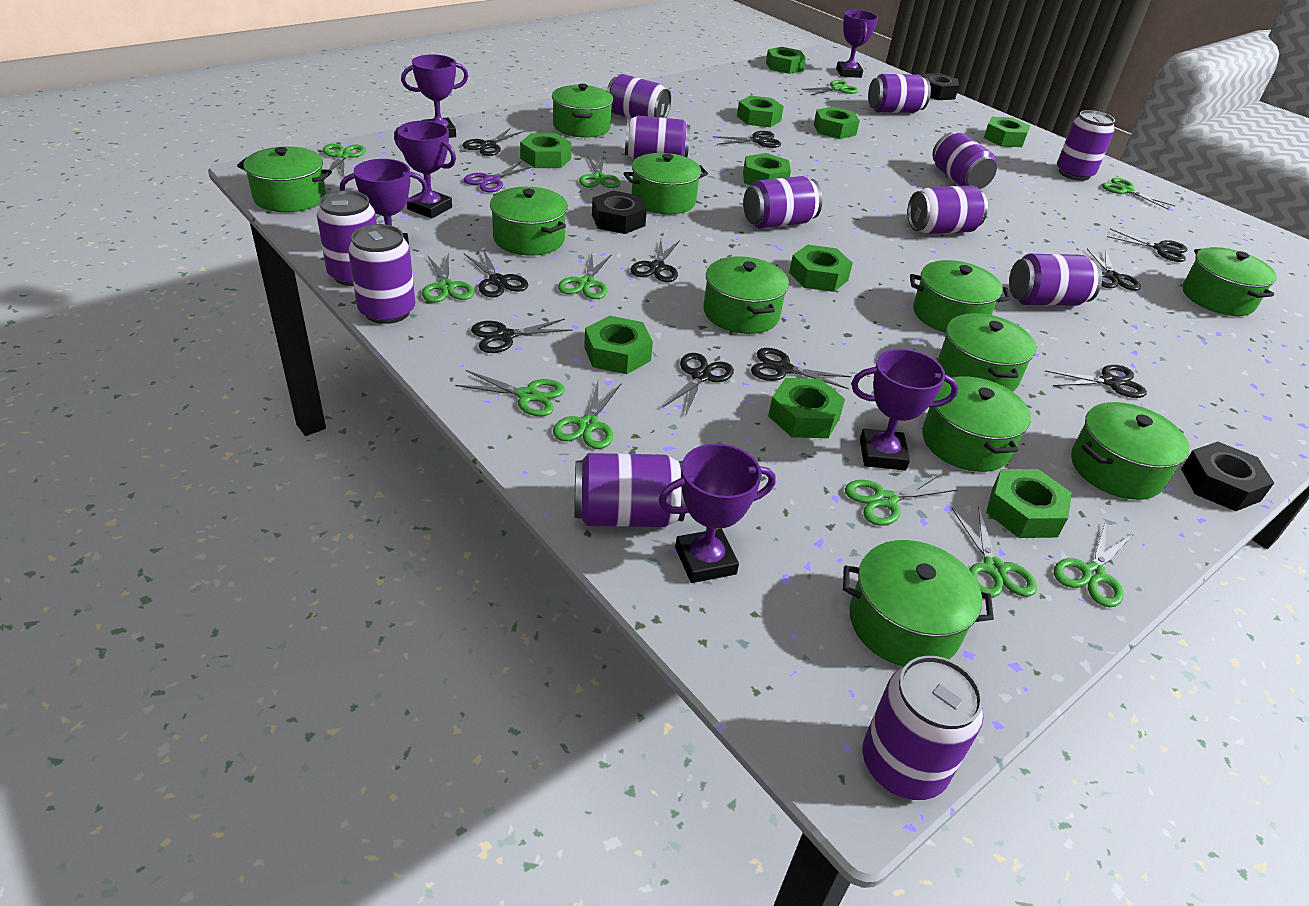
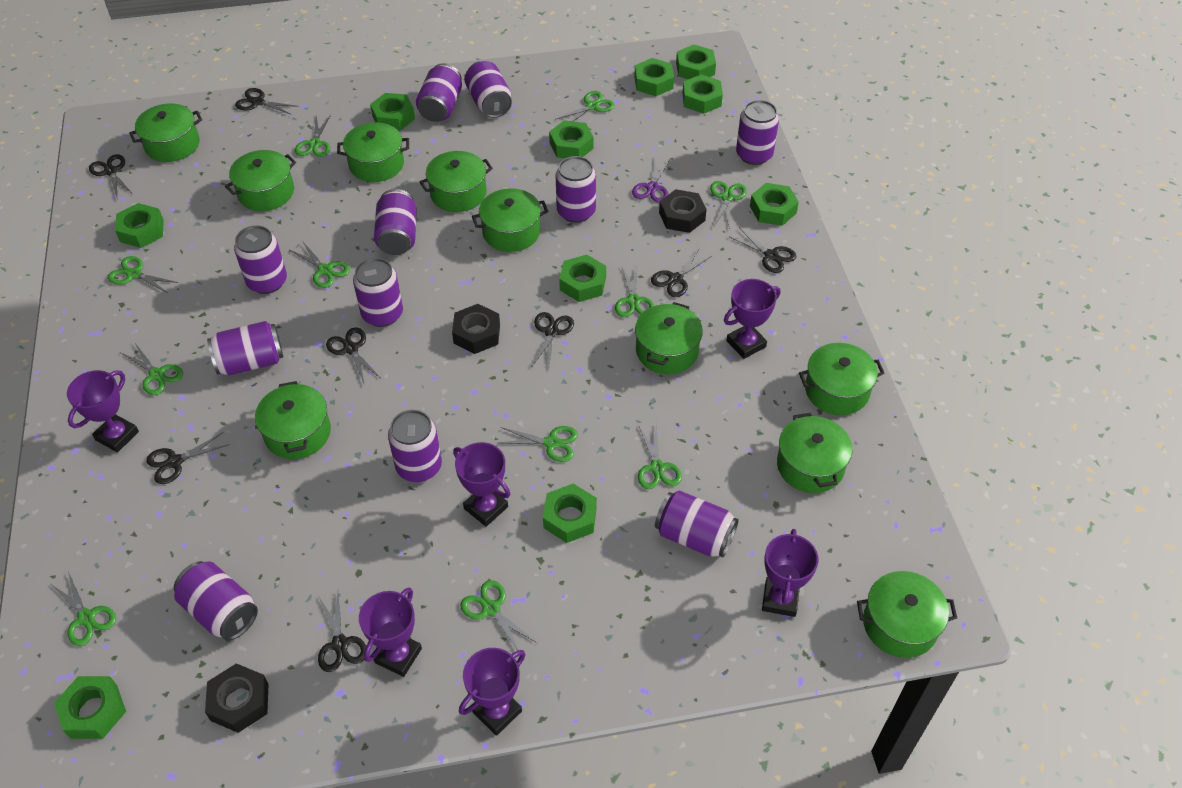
black scissors: [463,128,524,156] [464,249,528,297] [471,319,572,353] [631,240,680,282] [662,353,734,416] [712,131,781,148] [751,348,851,389] [1045,365,1147,398] [1087,249,1141,291] [1107,229,1187,262] = 10 -> [89,154,133,197] [146,432,230,484] [235,88,299,115] [318,592,366,672] [326,328,380,383] [532,312,574,369] [651,249,712,297] [730,228,796,273] = 8
green pot: [237,146,332,212] [490,187,567,256] [552,84,614,138] [624,153,708,214] [703,256,789,334] [843,540,994,667] [910,260,1011,333] [922,376,1031,472] [938,313,1036,391] [1071,402,1189,500] [1183,247,1277,316] = 11 -> [129,104,202,162] [225,150,296,211] [255,381,331,459] [337,123,409,182] [420,151,493,212] [472,189,548,252] [635,302,703,374] [777,413,852,493] [799,343,885,415] [857,571,957,658] = 10
purple can: [317,190,377,286] [348,224,415,324] [574,453,686,527] [607,74,671,119] [625,116,690,160] [743,176,823,229] [863,656,984,800] [868,74,931,113] [907,186,988,234] [933,132,997,189] [1009,254,1102,306] [1057,110,1115,181] = 12 -> [174,561,258,641] [207,321,283,375] [234,225,287,294] [353,258,403,327] [374,189,417,255] [388,410,442,482] [416,63,462,122] [464,61,512,118] [556,156,596,223] [655,490,739,558] [736,100,779,165] = 11

